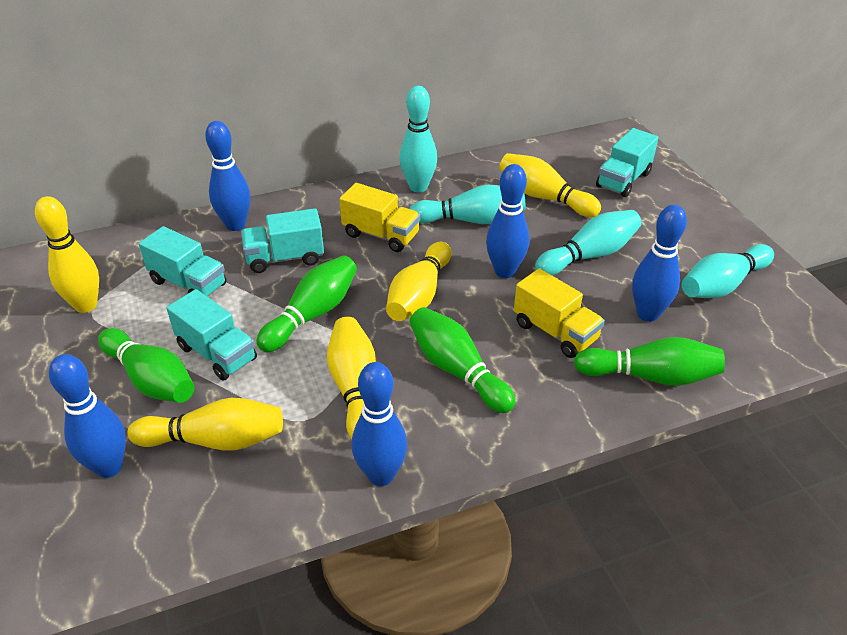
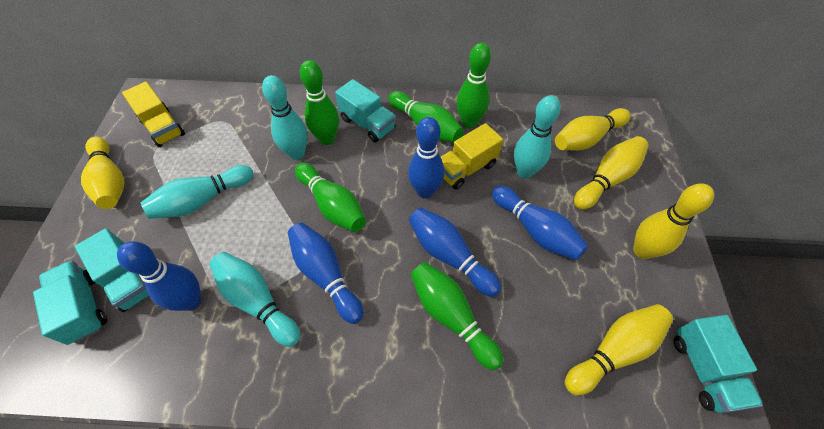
green bowling pin: [98,328,195,403] [256,255,357,352] [410,307,516,413] [574,337,725,386] = 4 -> [295,163,366,232] [300,60,339,145] [389,91,464,142] [411,262,503,370] [456,43,491,128] = 5

